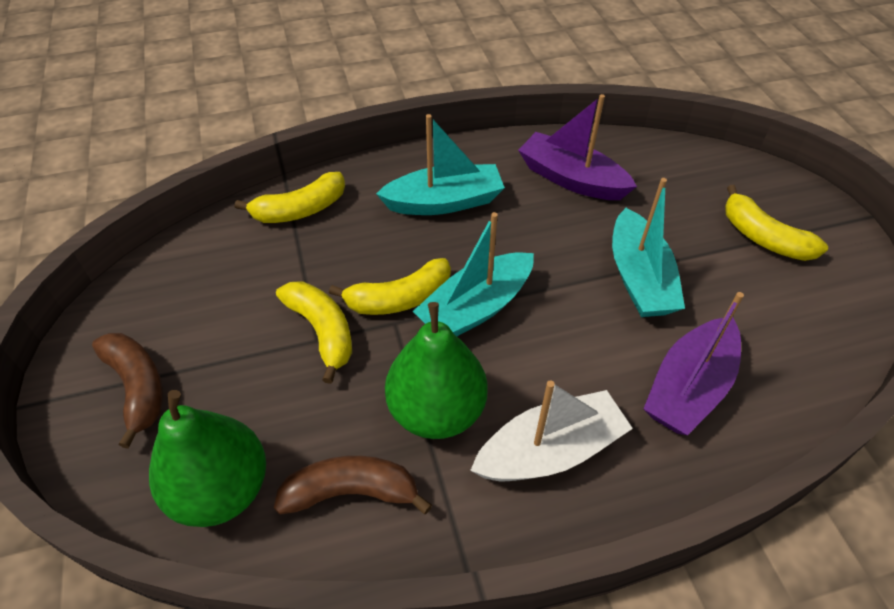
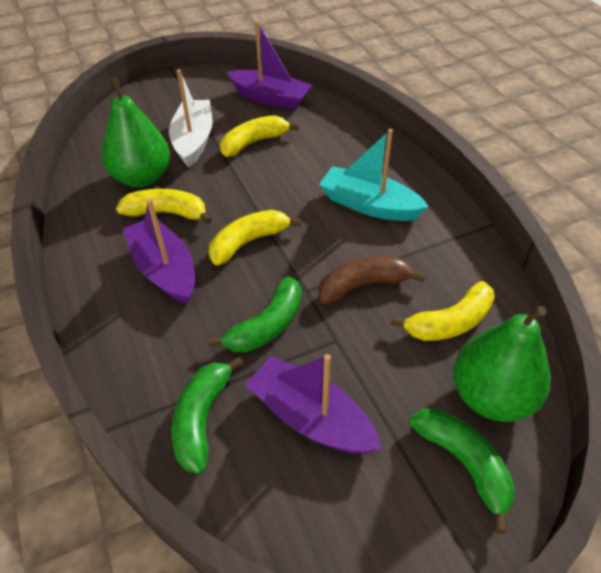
brown banana: [92,333,163,449] [274,456,432,515] = 2 -> [318,256,425,304] = 1
green banana: none = 0 -> [171,356,244,474] [208,276,301,353] [409,408,515,534] = 3
purple boat: [518,94,637,200] [644,292,744,435] = 2 -> [123,199,195,304] [227,21,312,110] [245,354,381,454] = 3
turquoise boat: [376,114,505,215] [413,212,534,336] [612,178,685,317] = 3 -> [319,129,429,221] = 1

